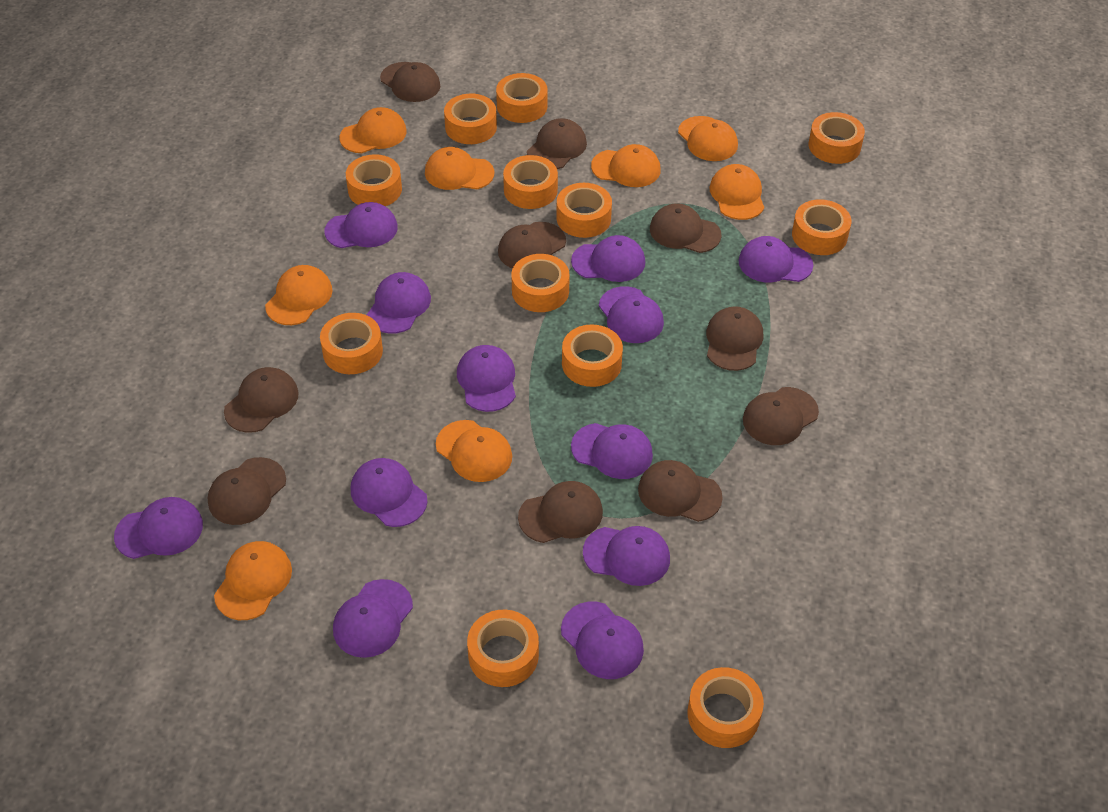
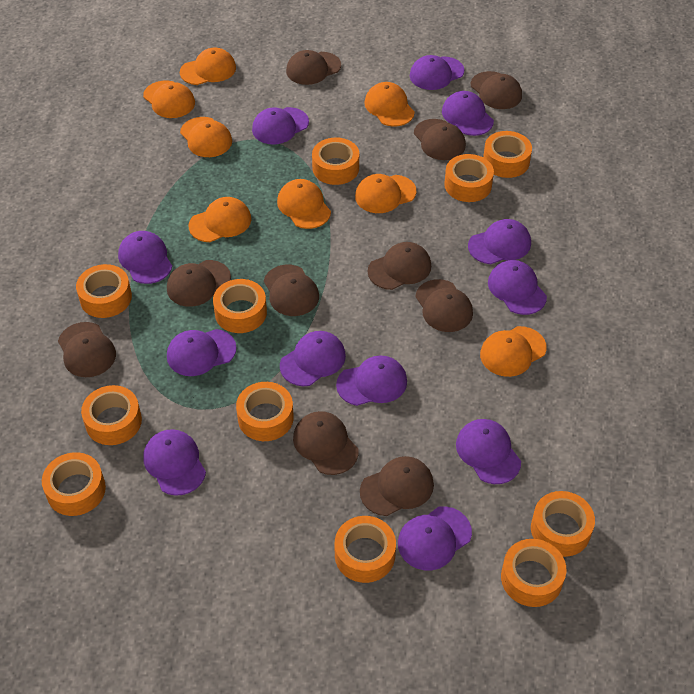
orange tape: [320,313,383,374] [346,154,402,206] [444,94,497,144] [467,610,539,687] [496,73,548,123] [503,155,558,209] [511,254,570,312] [556,183,612,238] [562,324,623,387] [687,667,764,748] [792,199,851,255] [808,112,865,164] = 12 -> [42,452,106,516] [76,264,132,318] [81,385,142,445] [213,279,267,333] [236,382,294,441] [312,137,359,185] [335,516,396,583] [444,154,494,202] [483,131,532,178] [501,539,566,607] [531,491,595,557] = 11

